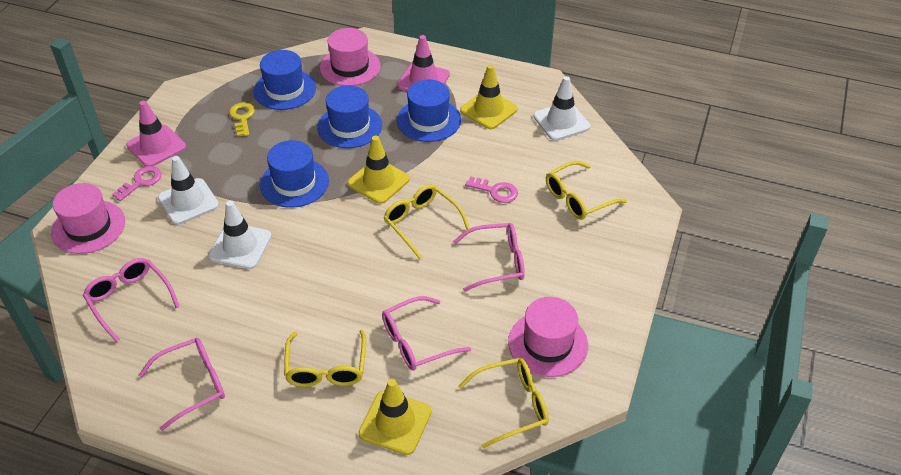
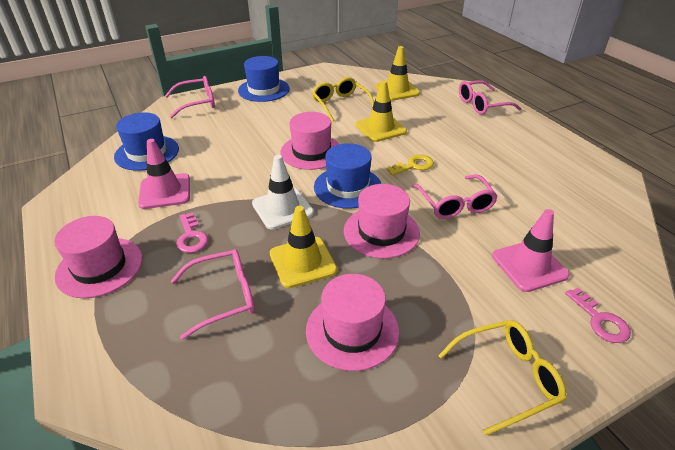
blue hat: [253,50,316,110] [260,140,329,208] [317,85,382,148] [397,80,461,142] = 4 -> [114,112,179,171] [238,56,290,102] [314,143,381,209] = 3
pink hat: [51,183,125,254] [320,28,381,86] [508,297,588,377] = 3 -> [54,216,142,298] [280,112,339,170] [306,274,400,371] [344,184,420,259] = 4
white traffic cone: [158,156,219,225] [208,201,272,269] [533,76,590,141] = 3 -> [252,155,314,230] = 1
yellow glasses: [284,330,366,387] [384,184,470,260] [458,358,549,448] [546,161,627,220] = 4 -> [312,77,374,122] [438,320,566,436] = 2

